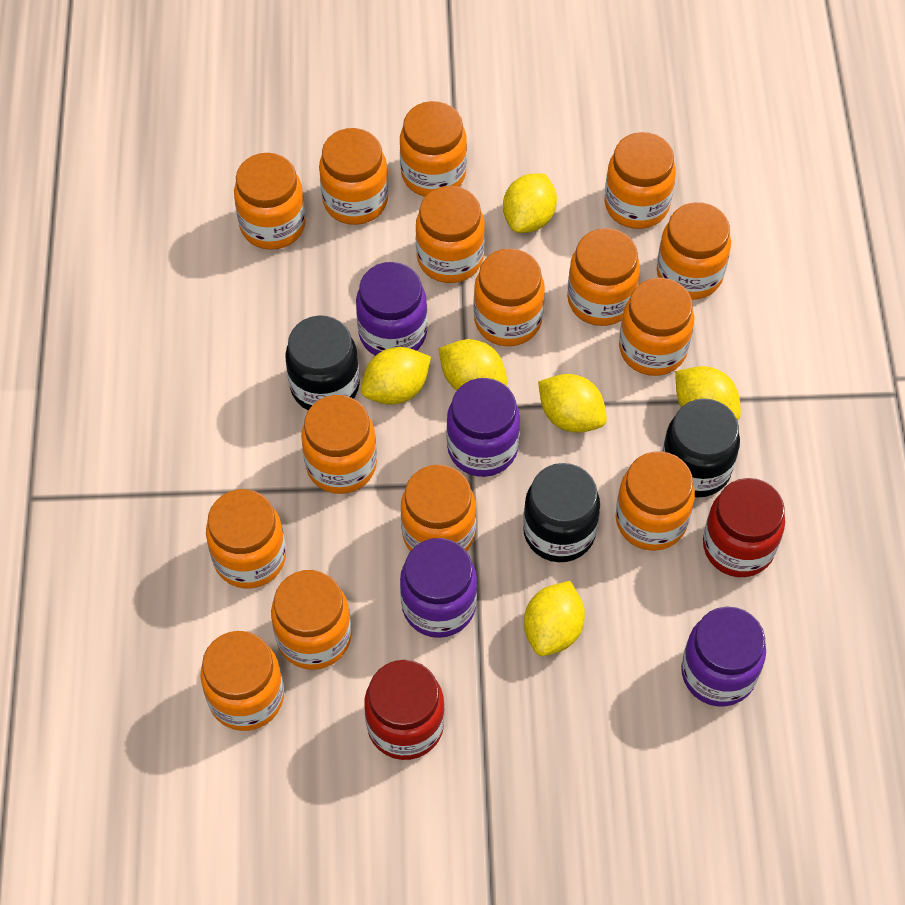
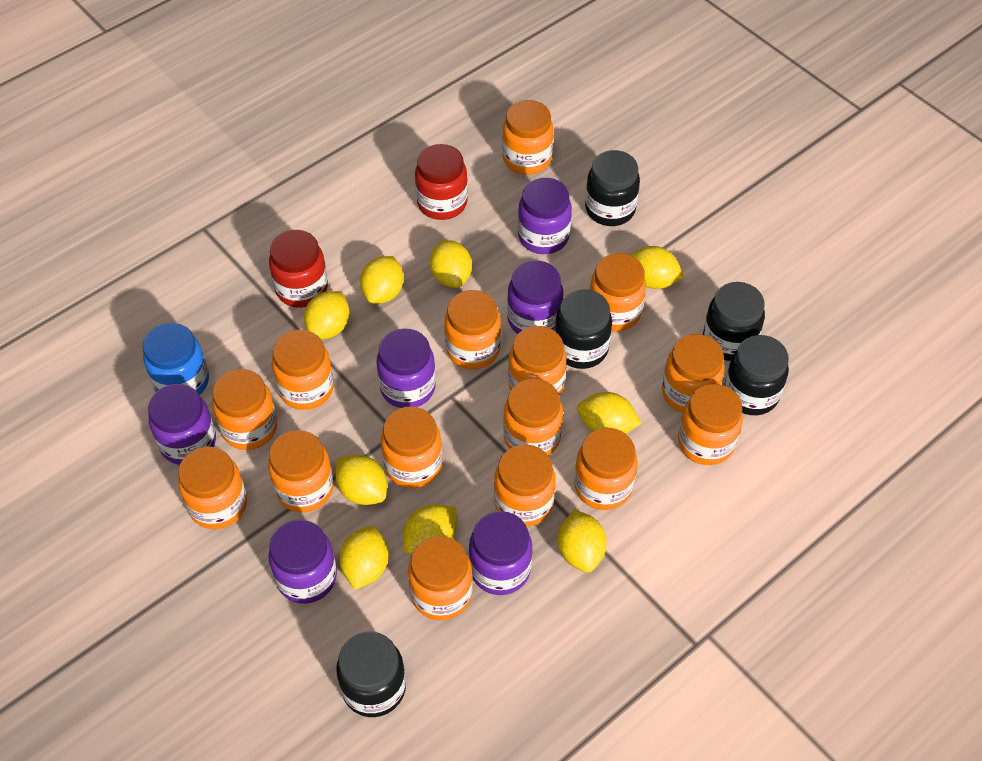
black jar: [285,316,360,410] [523,463,600,562] [662,398,740,498] = 3 -> [336,631,406,717] [555,289,612,369] [585,150,640,226] [703,282,765,361] [724,335,789,415] = 5
blue jar: none = 0 -> [143,323,209,395] = 1
purple jar: [356,262,428,356] [400,538,477,638] [447,378,520,477] [681,606,766,706] = 4 -> [148,384,216,465] [268,519,337,604] [376,328,436,408] [469,511,532,595] [507,260,563,334] [518,178,572,254] = 6
yellow lemon: [361,347,431,405] [439,339,507,391] [503,174,557,233] [524,581,585,656] [538,374,607,433] [675,366,741,421] = 6 -> [304,291,349,339] [335,455,387,505] [339,526,389,590] [360,256,404,304] [403,504,457,555] [430,240,472,288] [558,510,607,573] [577,392,642,434] [630,246,685,289] = 9

